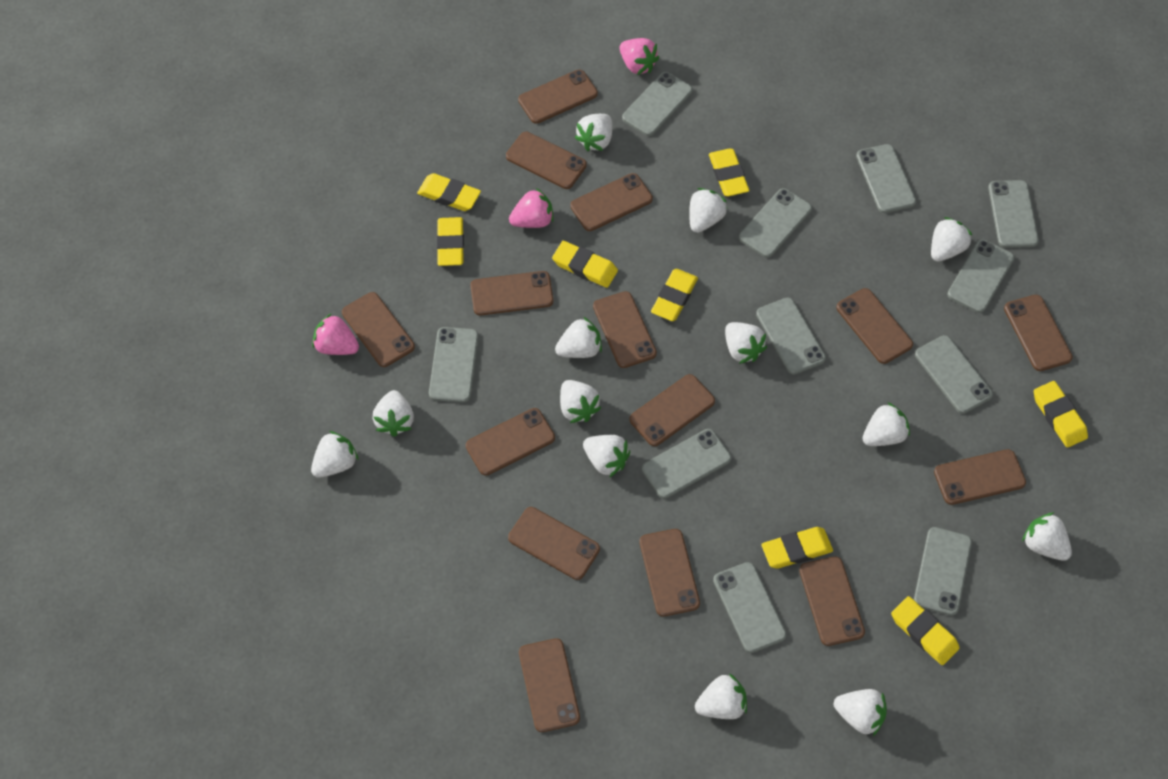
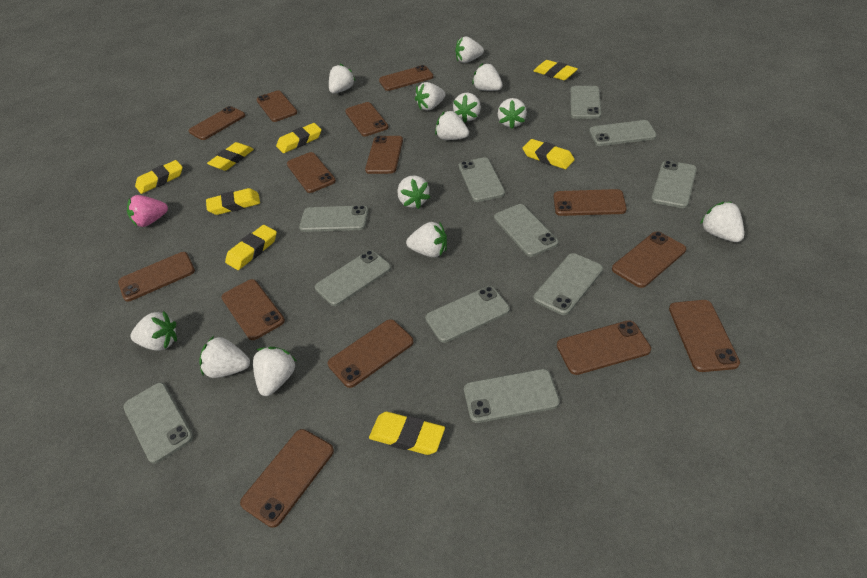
brown phone: [342,292,415,367] [466,408,555,476] [470,271,553,315] [506,132,587,189] [508,507,600,580] [518,69,598,124] [519,638,580,732] [570,173,653,231] [593,291,657,368] [629,374,715,446] [639,529,700,617] [799,556,865,646] [836,288,913,364] [934,449,1026,505] [1004,295,1073,371] = 15 -> [118,252,195,302] [189,106,245,140] [221,279,285,340] [240,429,334,528] [256,90,297,122] [287,152,336,193] [328,319,414,388] [345,102,389,136] [365,136,403,174] [379,65,433,91] [554,189,627,216] [557,320,651,375] [612,231,686,288] [669,300,740,372] = 14
pink strawberry: [312,313,359,355] [509,188,554,228] [620,38,659,75] = 3 -> [127,195,168,227] = 1

